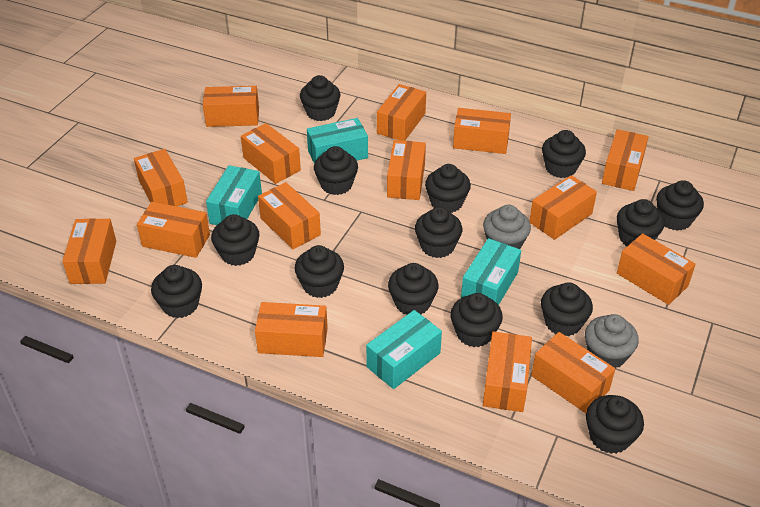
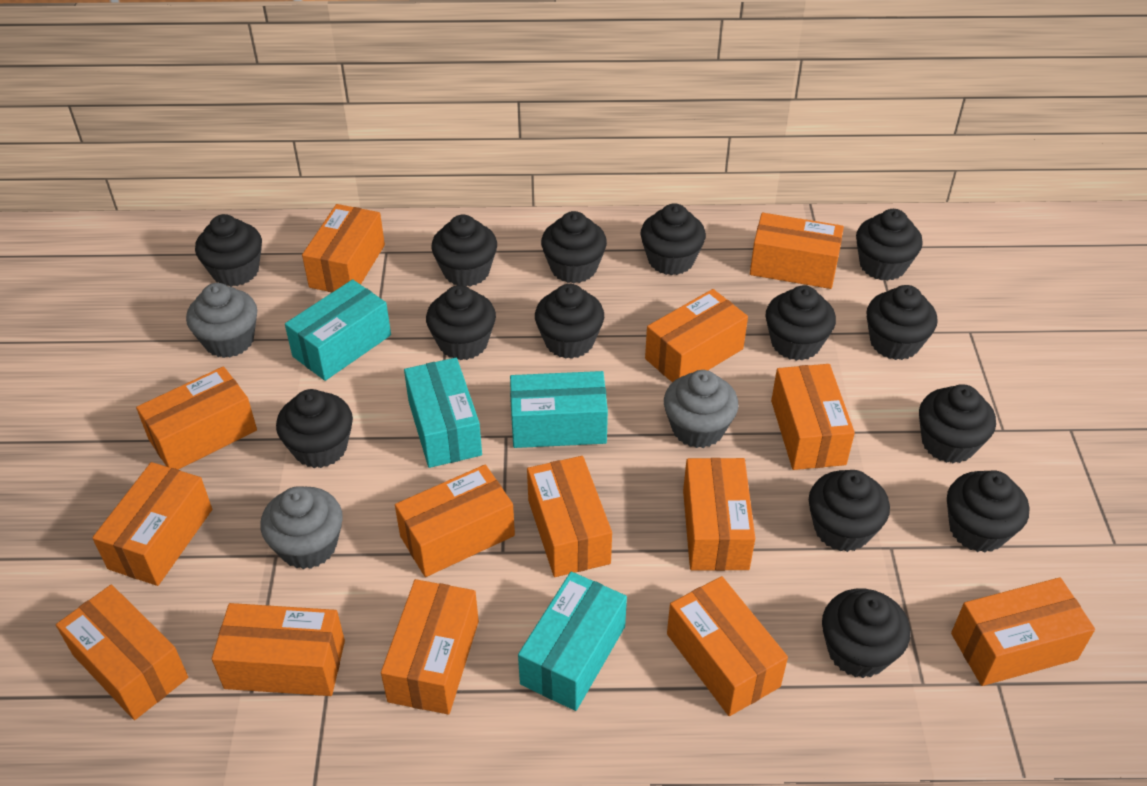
grey cupcake: [483,205,531,249] [585,314,639,369] = 2 -> [186,283,257,358] [260,486,343,569] [664,370,739,448] = 3
orange box: [62,218,116,284] [134,149,188,206] [137,202,210,258] [203,86,259,127] [241,123,301,184] [255,302,328,357] [258,182,321,249] [377,84,426,141] [387,140,426,200] [453,108,511,154] [483,331,532,412] [529,175,597,240] [531,332,615,413] [602,129,649,191] [617,233,696,305] = 15 -> [56,585,188,720] [92,462,212,586] [136,366,257,469] [212,603,345,696] [302,204,385,292] [381,579,479,714] [395,465,515,577] [527,456,612,577] [645,289,748,382] [667,576,788,716] [683,458,755,571] [750,213,844,289] [771,364,855,470] [951,577,1095,686] = 14

